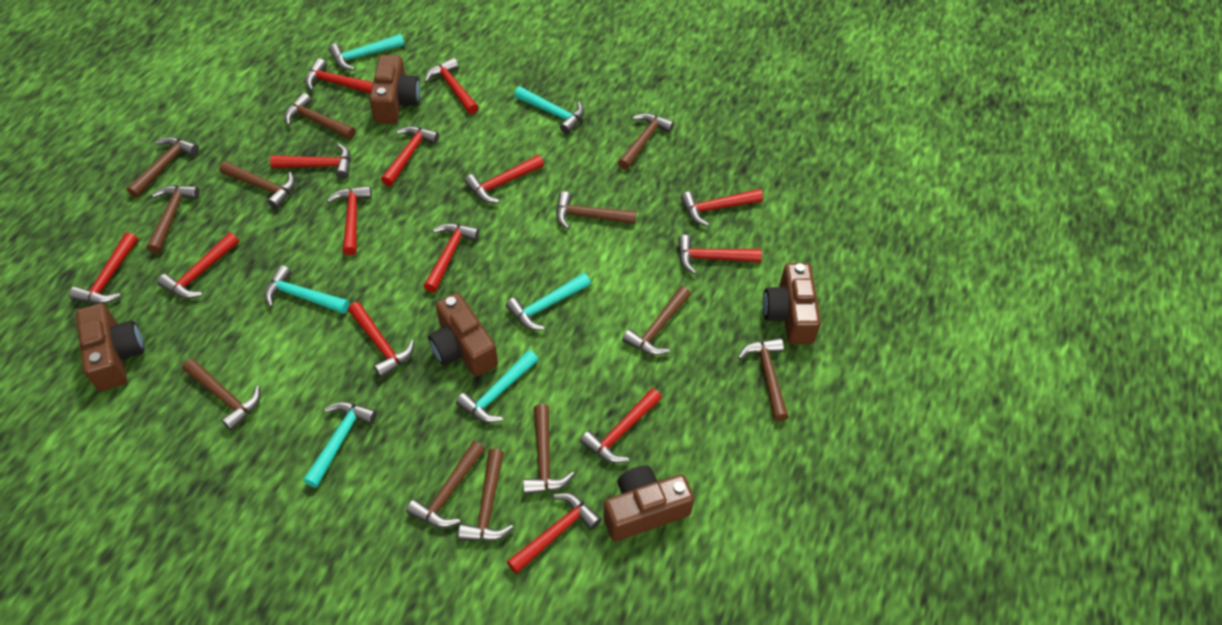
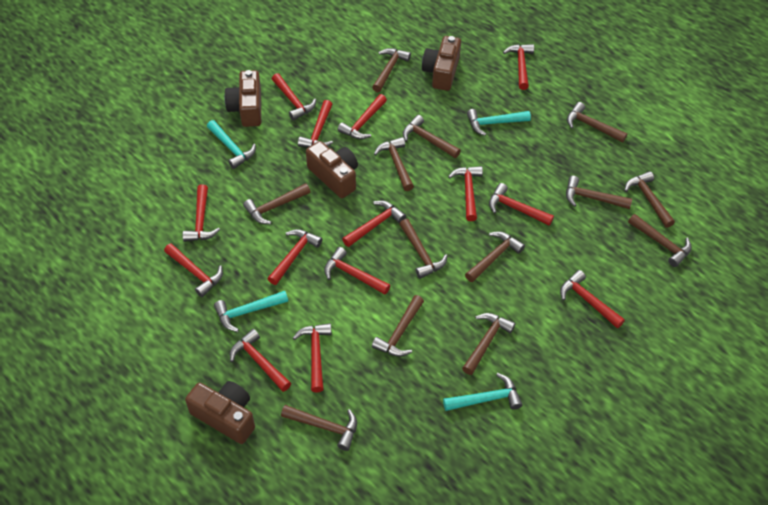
brown camera: [76,303,145,391] [369,55,420,124] [428,293,498,377] [603,466,694,541] [763,263,821,344] = 5 -> [185,381,255,444] [224,70,261,127] [306,141,358,198] [422,36,461,91] = 4
brown hammer: [127,137,199,198] [147,185,200,253] [182,359,261,431] [219,161,295,209] [285,93,356,139] [406,441,485,528] [458,448,514,542] [523,404,575,495] [556,191,637,230] [618,113,674,170] [622,286,691,355] [738,338,789,421] = 12 -> [243,183,311,224] [281,405,357,451] [372,48,411,92] [372,295,424,357] [374,137,414,191] [399,219,448,279] [403,115,461,158] [462,313,515,375] [465,231,525,282] [566,176,632,209] [567,102,627,143] [625,171,675,228] [628,214,692,267] = 13
turquoise hammer: [264,265,349,314] [303,402,377,488] [329,34,404,71] [456,350,538,423] [506,273,591,330] [514,86,584,134] = 6 -> [207,120,256,169] [214,291,288,332] [443,373,522,411] [467,109,531,136] = 4

